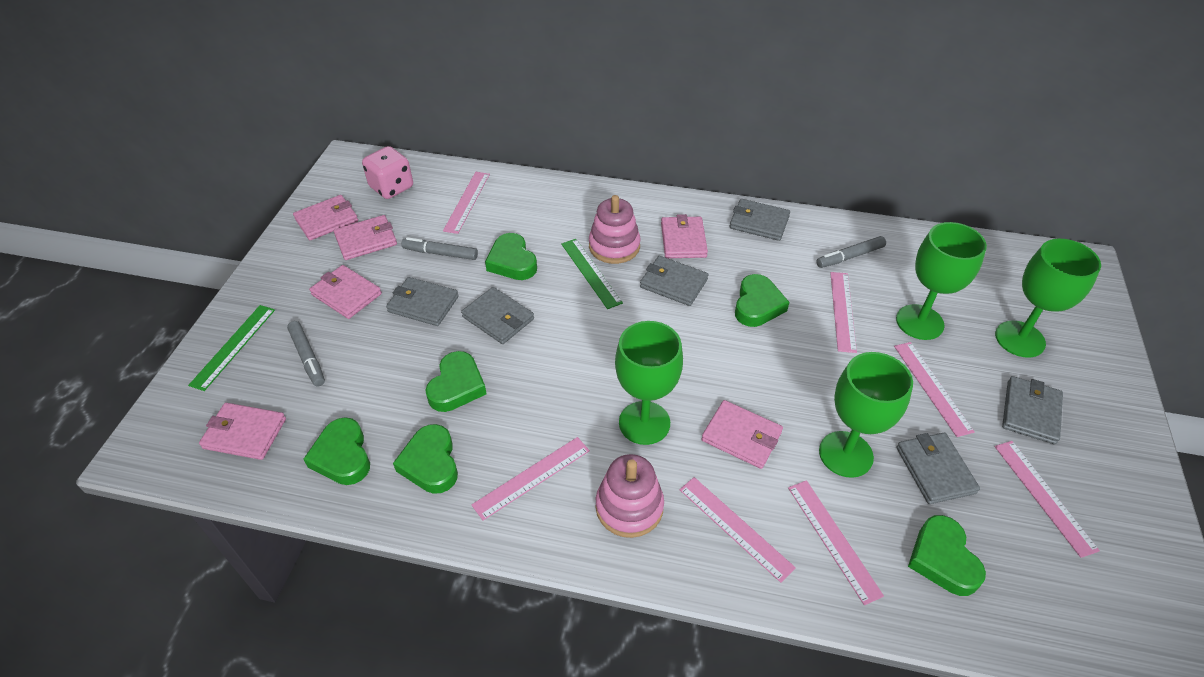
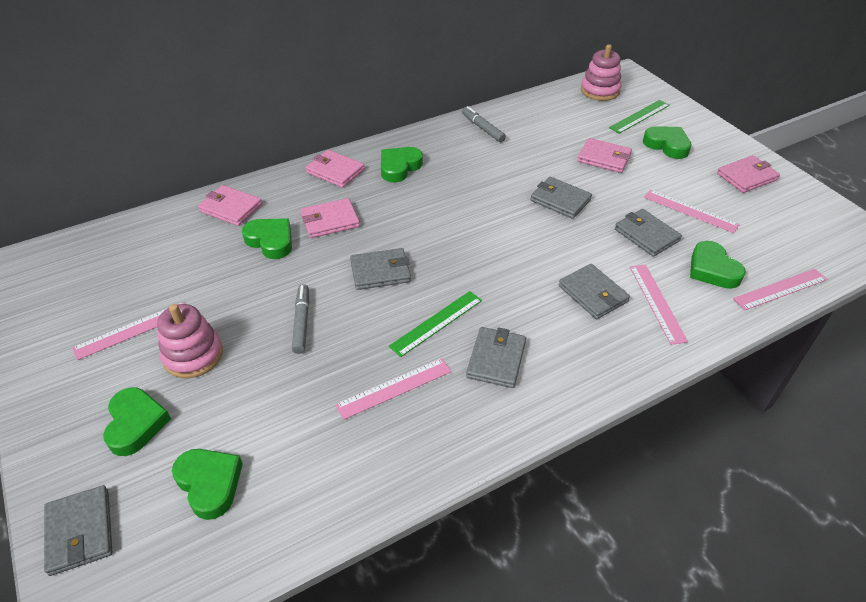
green goblet: [615,321,683,445] [819,352,913,478] [896,222,987,340] [995,239,1101,358] = 4 -> none = 0
grey marker: [287,321,325,386] [401,237,478,260] [816,236,886,268] = 3 -> [292,284,309,354] [462,106,506,142] = 2
pink dice: [362,146,413,199] = 1 -> none = 0
pink ruler: [443,172,490,234] [472,437,590,521] [679,477,796,583] [788,480,884,605] [830,272,857,353] [894,342,975,437] [995,441,1100,558] = 7 -> [72,302,184,360] [335,358,451,420] [630,265,688,345] [644,190,740,233] [733,269,828,310] = 5
pink wallet: [199,403,286,460] [293,195,358,240] [309,265,382,319] [334,215,397,260] [661,214,708,258] [701,400,783,469] = 6 -> [198,185,262,226] [301,198,360,238] [305,150,365,188] [577,138,632,173] [717,155,780,193] = 5

